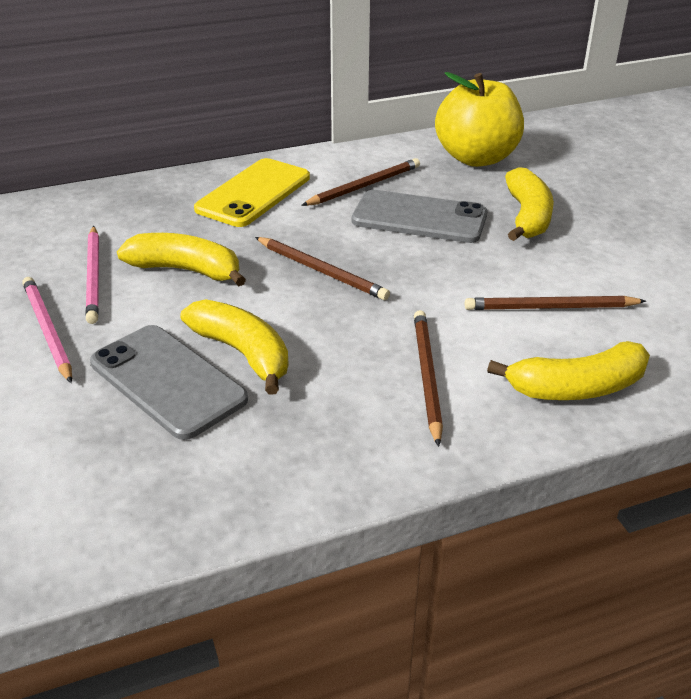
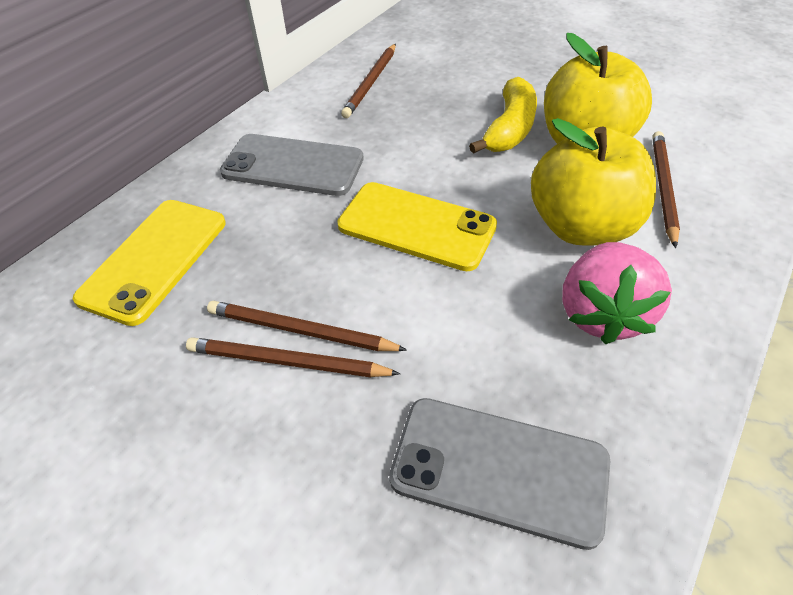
pink pencil: [22,277,72,383] [86,226,99,324] = 2 -> none = 0
pink strawberry: none = 0 -> [562,242,672,344] = 1
yellow apple: [435,72,524,167] = 1 -> [531,118,656,246] [544,33,652,144] = 2
yellow banana: [117,233,246,286] [181,299,289,395] [487,341,650,400] [505,167,554,241] = 4 -> [469,77,537,154] = 1
yellow phone: [194,158,310,227] = 1 -> [73,200,226,326] [337,182,497,271] = 2

